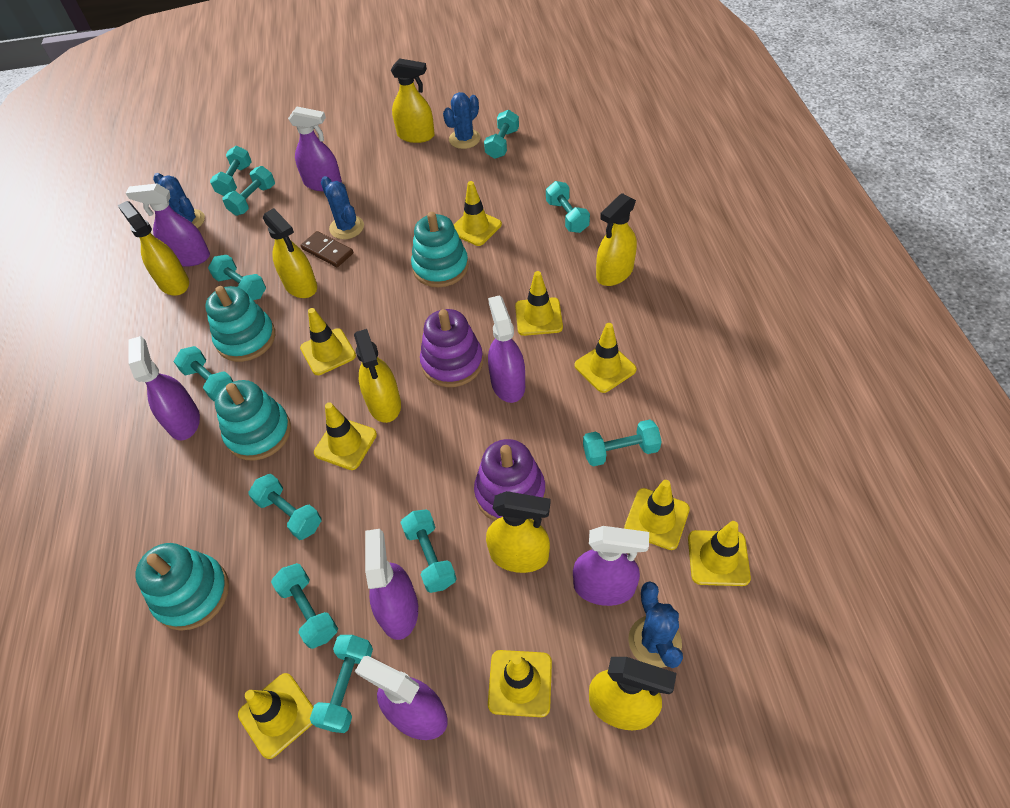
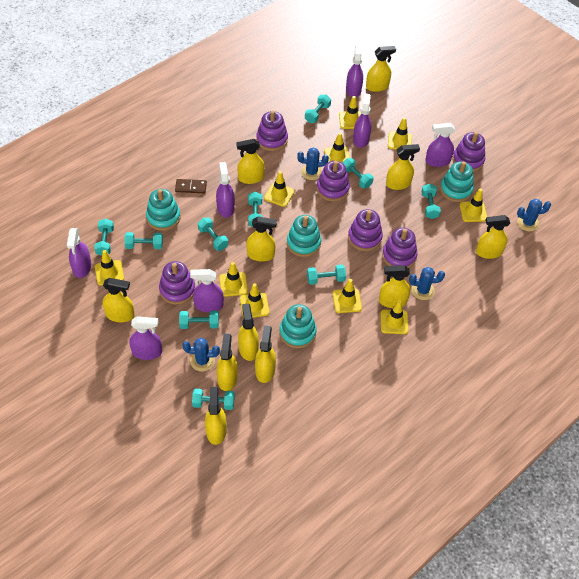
purple stacking toy: [420,309,483,387] [474,439,546,521] = 2 -> [159,261,195,305] [256,111,288,151] [317,161,350,202] [348,209,383,251] [382,228,417,268] [453,132,485,172] = 6
turquoise dumbbell: [174,346,234,402] [208,255,266,300] [210,146,252,196] [222,166,275,216] [248,474,322,540] [271,563,338,649] [310,635,373,733] [400,509,457,593] [484,110,519,159] [546,181,590,233] [583,420,662,467] = 11 -> [94,218,114,256] [124,232,163,249] [179,311,219,329] [192,389,235,410] [198,217,228,251] [248,192,263,227] [305,95,331,123] [307,264,346,285] [343,158,373,188] [421,184,441,219] = 10
yellow spray bottle: [117,201,189,296] [263,208,317,298] [354,329,401,423] [391,58,435,143] [486,491,550,573] [589,657,677,730] [596,193,637,286] = 7 -> [102,278,135,322] [205,387,227,445] [216,334,238,391] [236,139,265,184] [238,304,259,361] [246,216,277,261] [255,325,276,383] [366,46,396,92] [379,265,410,308] [386,144,420,190] [476,215,510,259] = 11
yellow traffic cone: [238,673,313,759] [300,308,356,375] [314,402,377,470] [454,181,502,246] [488,650,552,717] [515,271,563,336] [575,323,637,393] [624,480,690,550] [688,521,751,586] = 9 -> [95,250,124,286] [219,262,248,297] [240,283,270,318] [264,171,295,207] [324,132,350,163] [333,279,362,313] [339,96,362,129] [381,300,409,334] [388,117,412,150] [460,188,487,222] = 10

